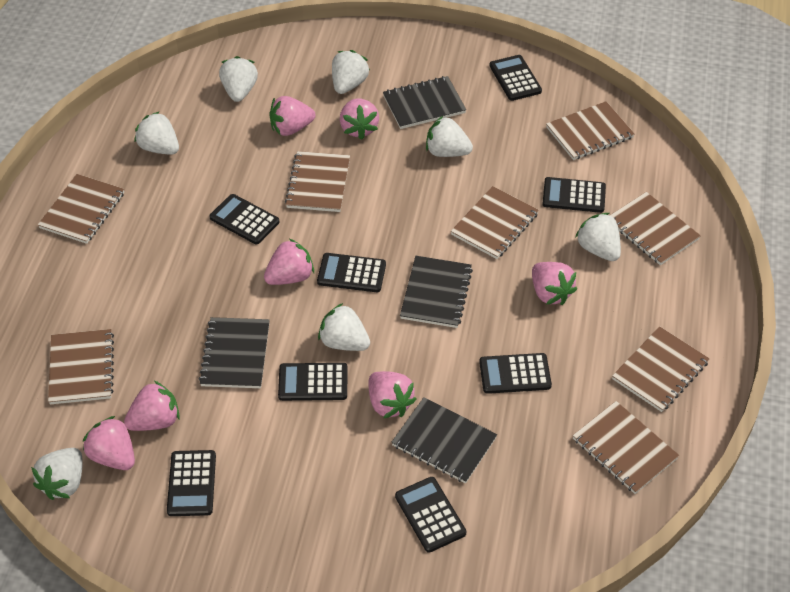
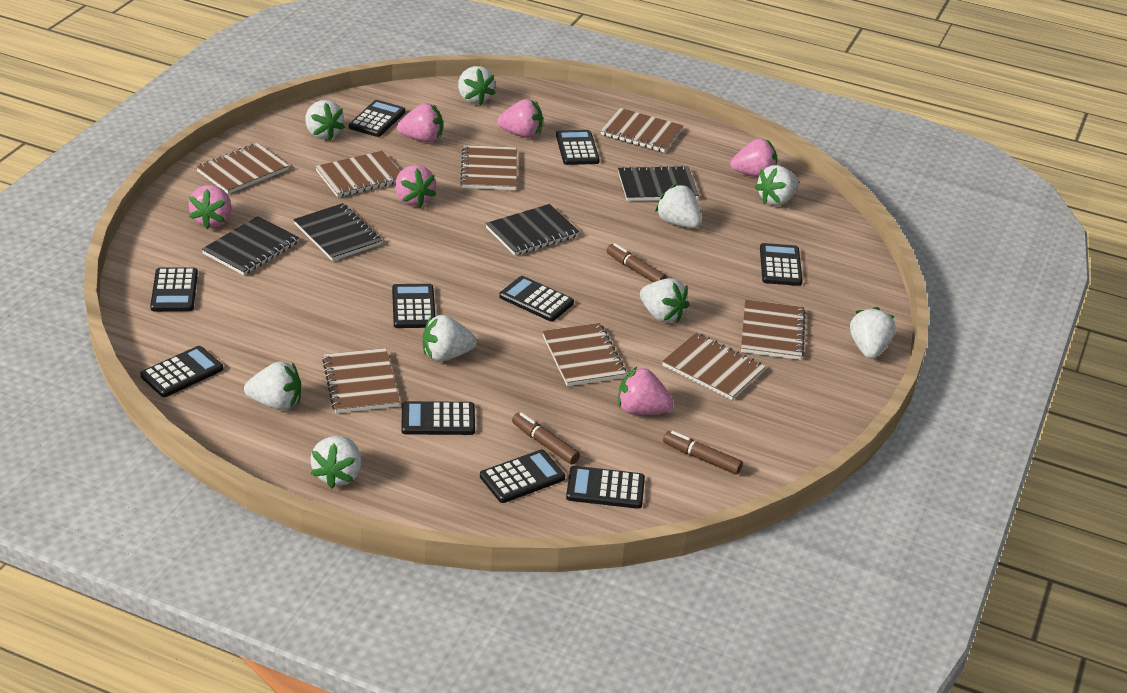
black calculator: [167,450,216,516] [210,194,279,244] [278,363,348,401] [317,253,386,292] [395,477,466,553] [479,353,552,394] [489,55,542,101] [543,177,606,213] = 8 -> [140,346,223,397] [150,267,198,311] [349,100,405,137] [392,284,435,328] [401,401,475,435] [480,450,565,503] [499,276,574,322] [556,130,600,165] [566,466,645,509] [760,243,803,286] = 10
brown marker: none = 0 -> [512,412,580,465] [606,243,667,282] [663,431,743,474] = 3
pink strawberry: [83,416,135,470] [124,381,180,431] [264,239,314,285] [269,96,315,136] [340,98,379,140] [368,371,417,419] [532,262,577,305] = 7 -> [188,185,232,229] [395,165,436,207] [397,103,443,142] [497,99,543,138] [618,366,674,415] [730,138,777,177] = 6
white strawberry: [31,448,83,500] [134,111,179,155] [219,56,258,102] [318,303,370,351] [332,50,370,94] [426,116,473,157] [575,213,621,261] = 7 -> [244,361,301,410] [306,100,345,141] [310,436,362,489] [423,315,477,362] [458,66,495,105] [640,278,689,323] [655,184,702,228] [754,165,799,206] [850,307,896,359] = 9

